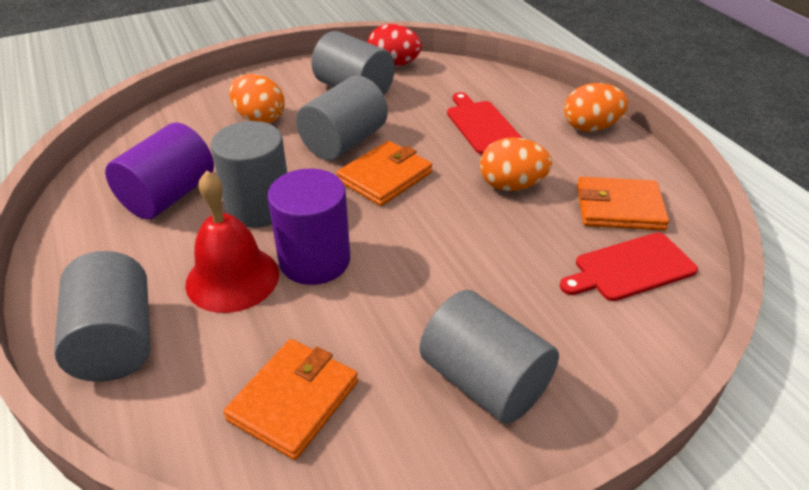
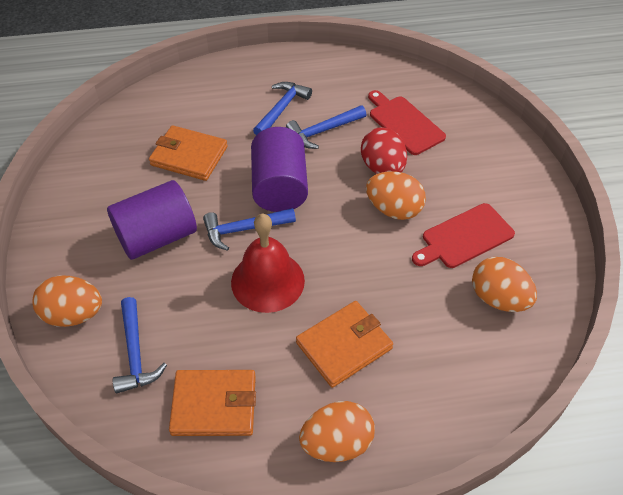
blue hammer: none = 0 -> [113,297,167,393] [203,208,296,251] [253,82,312,135] [286,105,366,149] = 4
grey cylinder: [54,251,150,382] [211,121,287,228] [296,76,388,160] [311,31,395,95] [420,290,559,424] = 5 -> none = 0
orange egg: [229,74,285,124] [480,137,552,191] [564,83,628,132] = 3 -> [32,276,102,327] [299,401,375,462] [366,171,426,220] [472,257,537,312] = 4

